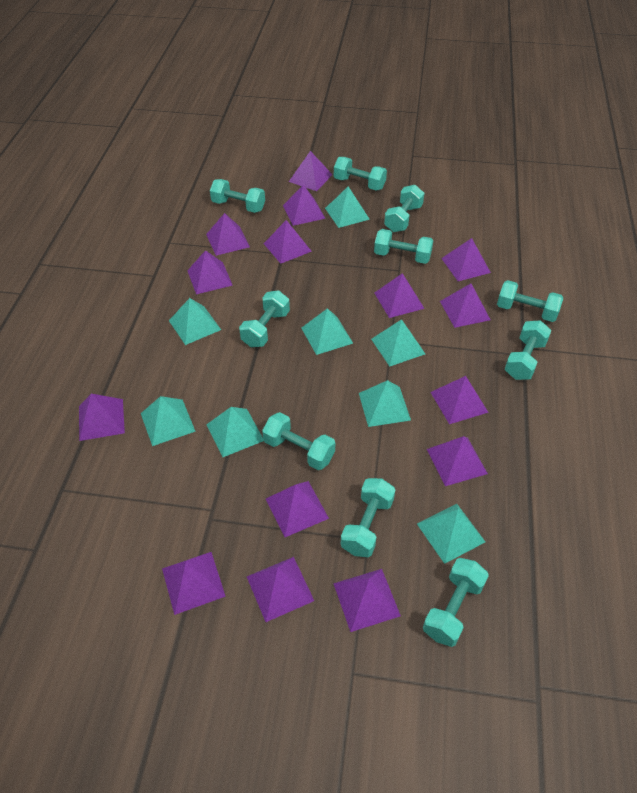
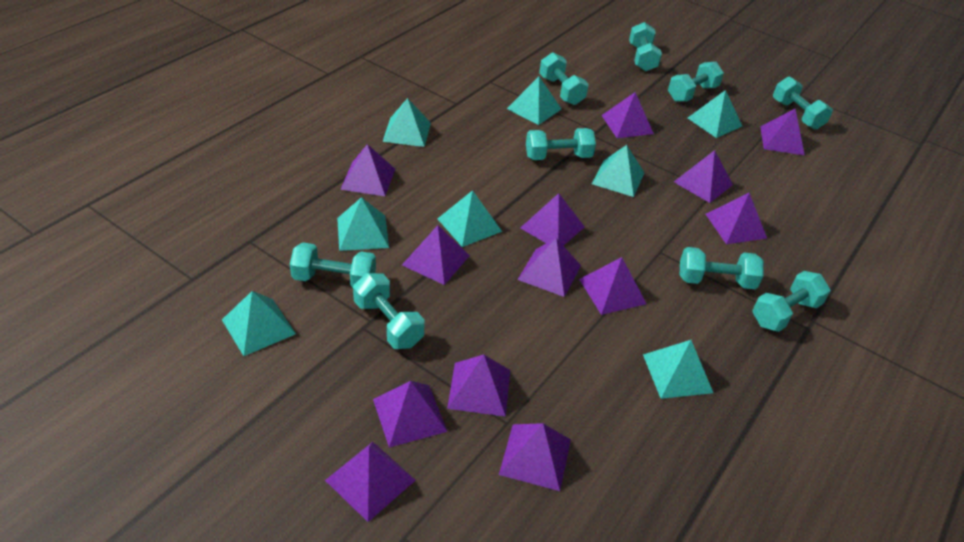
purple pyramid: [79,394,125,441] [162,552,226,615] [187,250,233,294] [206,213,250,256] [247,557,314,622] [263,220,312,264] [266,481,329,537] [283,185,326,226] [289,151,332,191] [333,569,401,632] [374,273,425,318] [427,436,488,486] [431,376,489,424] [440,283,490,328] [441,238,491,281] = 15 -> [325,442,416,522] [340,144,395,196] [373,381,447,447] [402,225,470,285] [447,354,510,417] [499,423,571,491] [517,238,581,297] [520,193,584,246] [579,257,646,315] [602,92,654,138] [674,150,733,203] [706,193,767,244] [760,109,805,155] = 13
turquoise dumbbell: [210,179,265,213] [239,291,290,347] [262,412,335,470] [334,157,387,191] [341,478,395,557] [374,229,434,264] [384,185,424,232] [423,558,489,647] [497,280,563,322] [505,320,552,380] = 10 -> [290,242,376,288] [353,273,425,349] [526,128,596,160] [539,53,589,105] [629,22,662,72] [668,62,724,102] [680,247,764,289] [752,271,831,332] [773,76,833,129] = 9

